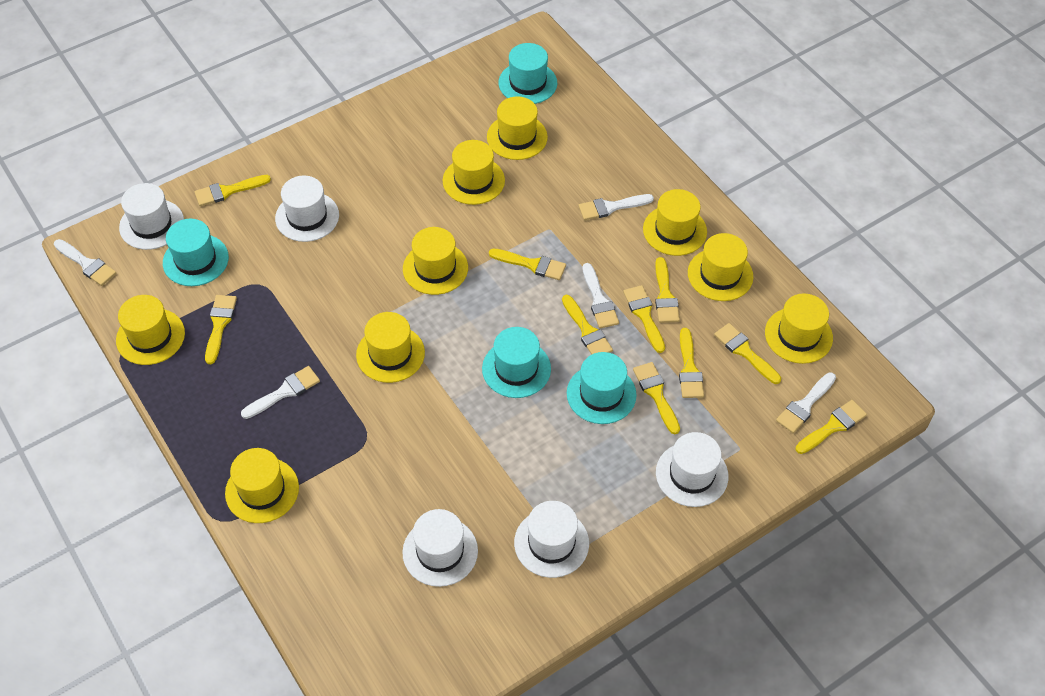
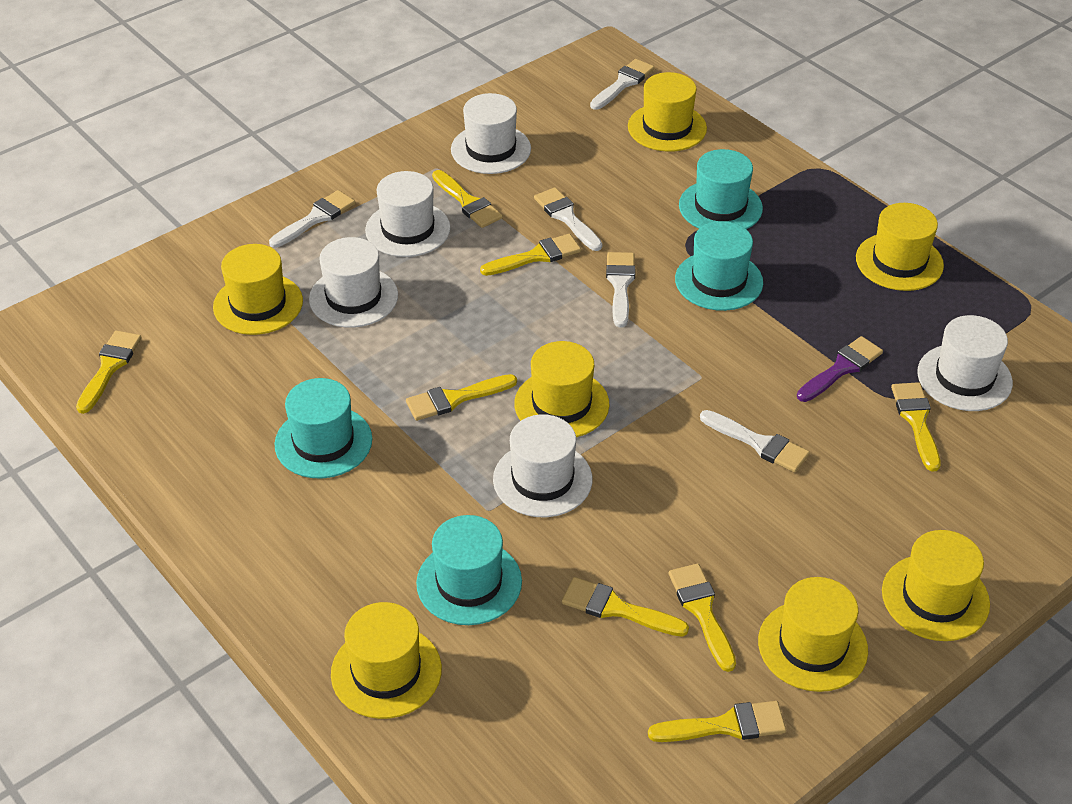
purple brush: none = 0 -> [797,336,883,402] = 1
yellow brush: [195,175,271,206] [205,295,237,364] [489,249,566,280] [562,295,613,355] [623,285,665,353] [633,362,680,434] [655,257,680,323] [679,328,704,398] [714,323,781,384] [796,400,867,454] = 10 -> [76,331,142,414] [406,374,517,421] [432,170,503,228] [480,234,581,276] [562,577,689,637] [648,701,786,742] [669,564,736,672] [891,382,940,471] = 8
yellow hat: [116,295,185,365] [225,448,299,523] [356,312,425,383] [403,227,468,295] [443,140,505,205] [487,96,548,160] [643,189,707,256] [688,233,753,301] [765,294,833,364] = 9 -> [213,244,303,335] [331,602,442,719] [514,341,609,437] [628,72,707,152] [758,577,868,692] [856,203,944,291] [882,530,990,641] = 7

